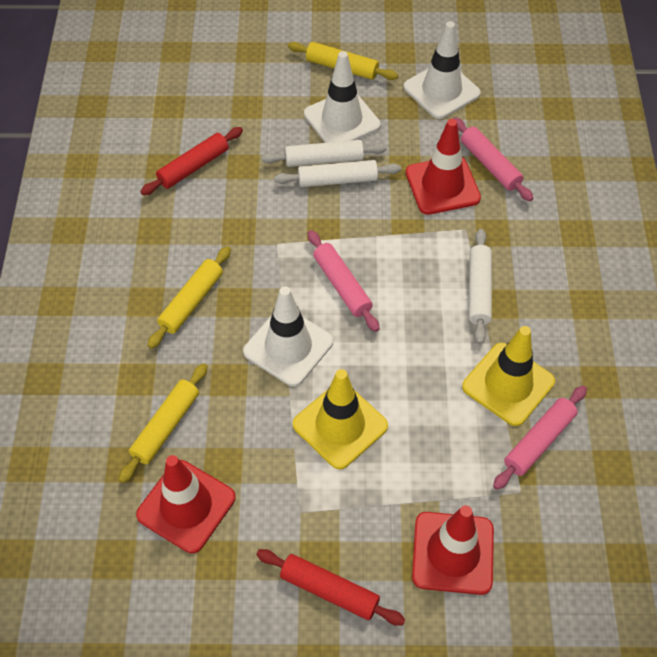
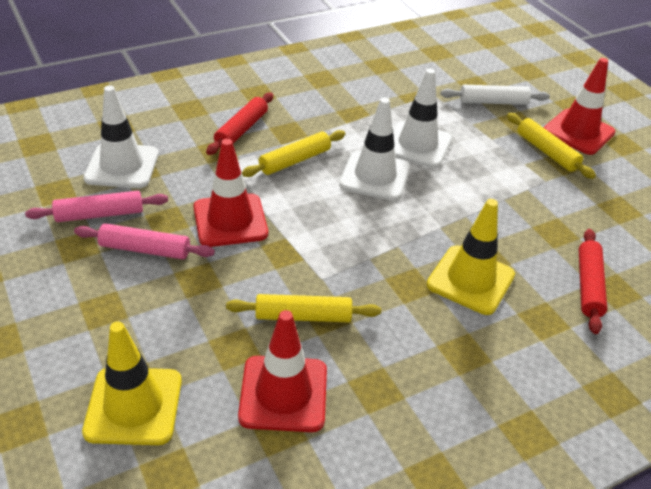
pink rolling pin: [308,230,380,332] [453,117,533,201] [493,386,587,490] = 3 -> [25,191,168,222] [74,223,215,259] = 2
white rolling pin: [262,140,387,167] [274,160,401,187] [469,229,492,344] = 3 -> [440,85,550,105] = 1

